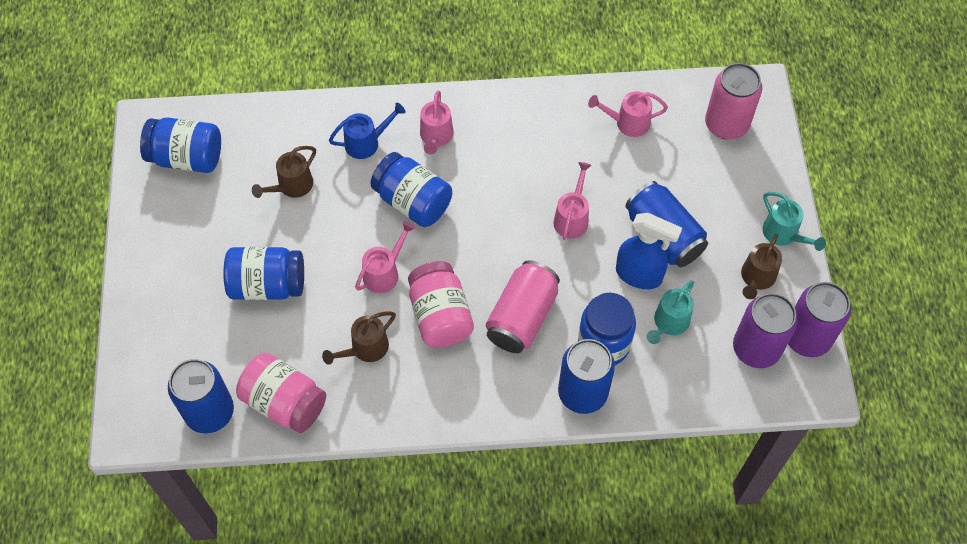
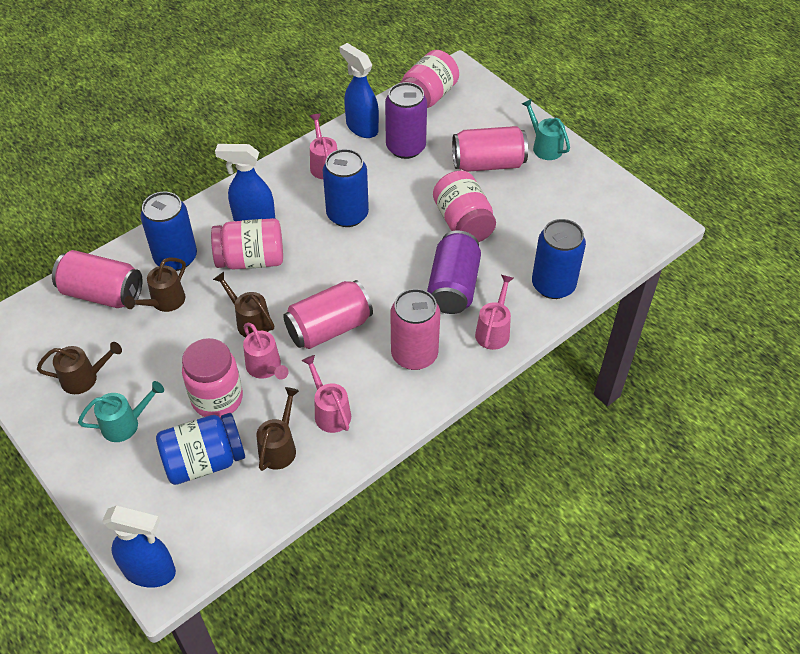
blue jar: [140,117,221,173] [223,247,304,300] [370,152,452,227] [578,293,636,365] = 4 -> [156,413,245,485] = 1
blue spray bottle: [616,213,682,289] = 1 -> [102,506,176,588] [215,144,275,221] [339,43,379,138] = 3
blue watering can: [329,103,405,159] = 1 -> none = 0
brown watering can: [252,146,316,198] [322,311,396,365] [741,234,782,299] = 3 -> [37,342,122,394] [124,258,186,312] [213,272,274,337] [256,387,299,471] = 4
pink can: [486,260,560,353] [705,63,762,140] = 2 -> [52,250,142,308] [283,280,373,349] [391,289,440,370] [452,126,528,172] = 4
pink jar: [236,353,326,433] [408,261,474,348] = 2 -> [182,338,243,418] [211,218,283,270] [400,50,459,108] [433,171,496,242] = 4

